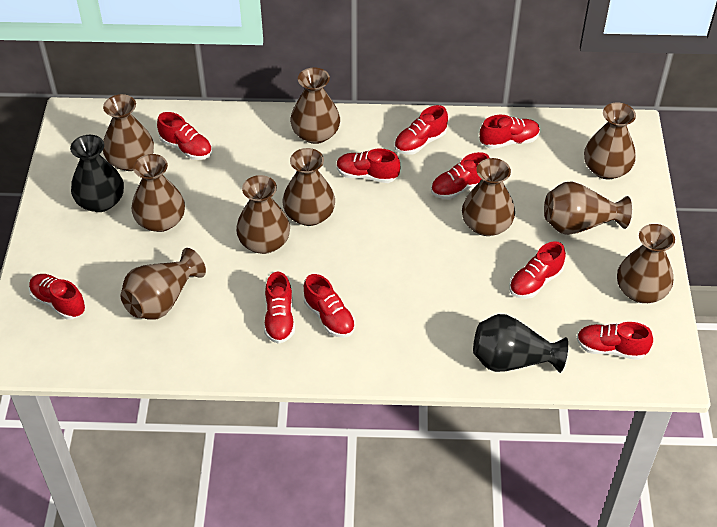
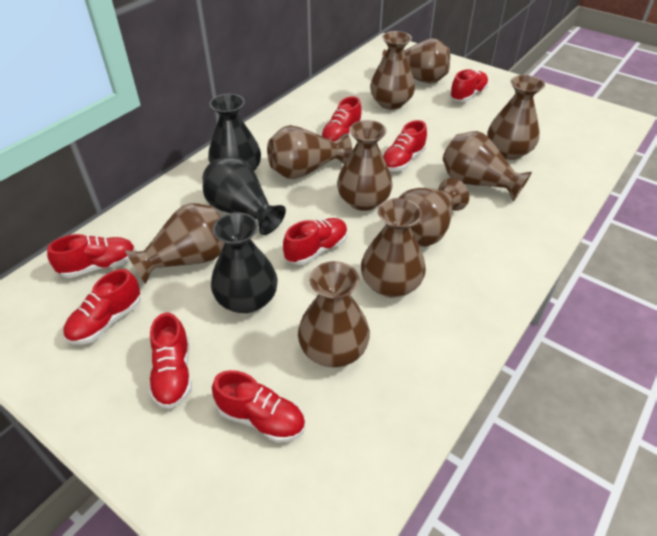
black vase: [70,135,124,212] [473,314,568,373] = 2 -> [202,157,286,235] [208,94,261,171] [211,213,278,313] = 3
red shoe: [29,274,86,319] [157,112,212,160] [264,272,295,344] [304,274,355,338] [336,148,400,183] [394,105,448,155] [431,152,490,199] [480,115,540,149] [509,241,566,299] [577,322,653,360] = 10 -> [47,234,136,278] [63,269,141,345] [149,313,192,409] [212,370,305,443] [283,218,348,265] [321,96,362,141] [383,120,427,171] [450,69,489,102] = 8

